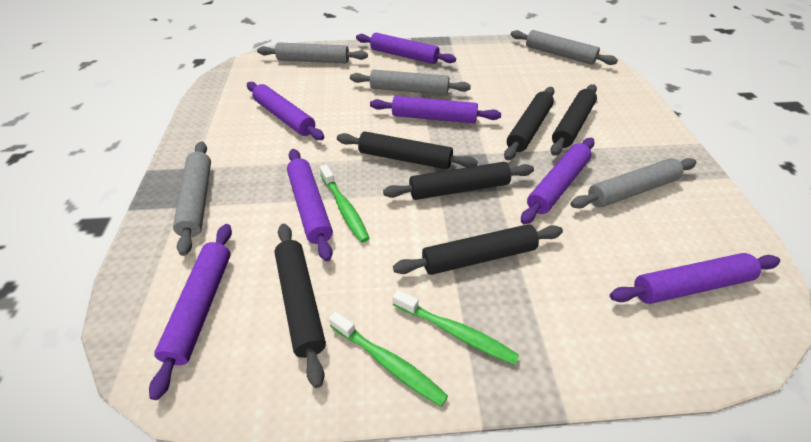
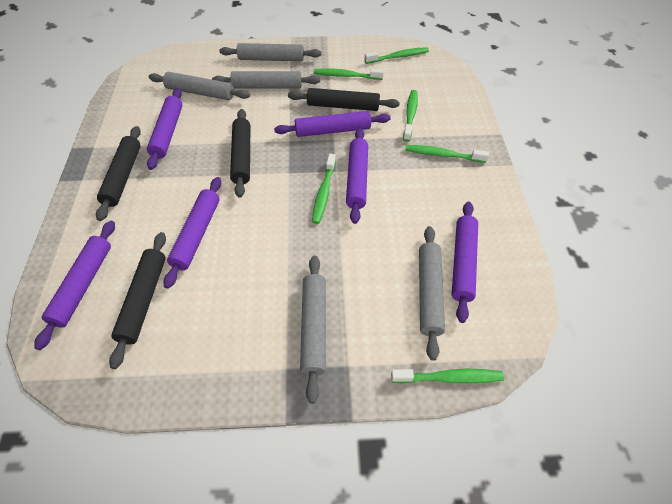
black rolling pin: [274,224,326,388] [337,131,478,169] [383,162,534,200] [393,224,563,275] [504,87,555,160] [550,84,597,156] = 6 -> [96,126,141,221] [109,232,166,369] [230,109,250,198] [288,88,400,111] = 4
green toothbrush: [320,164,369,243] [329,311,448,406] [393,290,519,365] = 3 -> [312,154,336,224] [314,68,384,80] [365,47,429,64] [391,369,504,384] [403,90,418,142] [405,145,489,163] = 6
purple rolling pin: [149,224,232,400] [247,82,324,140] [287,149,333,261] [356,33,456,64] [370,96,501,123] [521,138,595,224] [610,253,780,304] = 7 -> [34,220,115,350] [147,88,182,170] [163,177,221,289] [274,111,391,137] [346,128,368,224] [452,201,478,323] = 6

